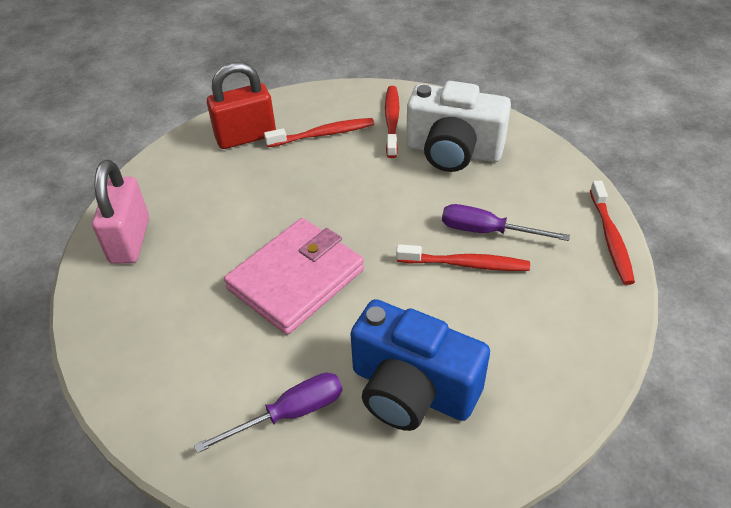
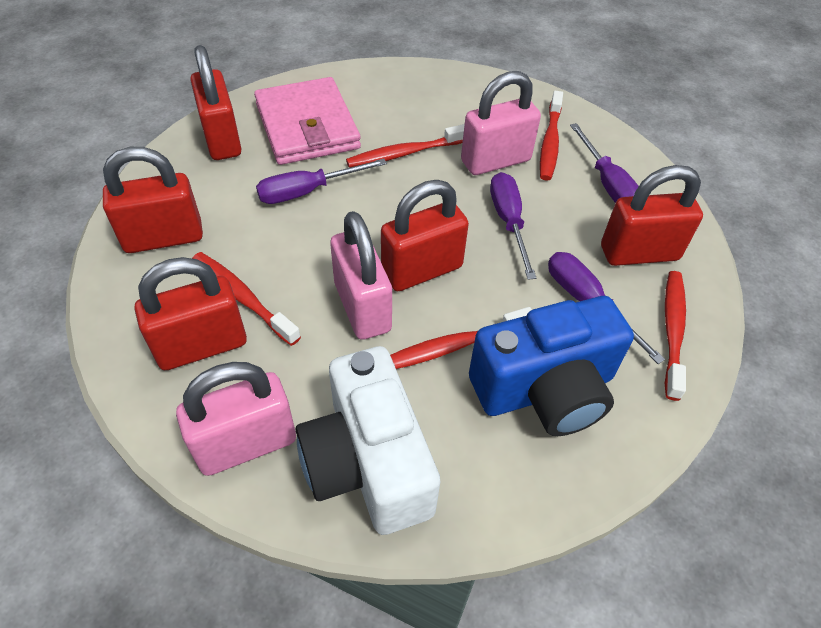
pink padlock: [92,160,149,264] = 1 -> [176,362,296,476] [330,211,392,340] [461,71,541,175] = 3
purple screwdriver: [194,373,342,453] [442,204,570,241] = 2 -> [256,159,387,204] [490,172,536,280] [548,252,665,364] [570,123,639,203] = 4
red padlock: [207,62,276,149] = 1 -> [103,147,203,253] [135,257,247,370] [190,45,242,160] [381,180,469,291] [601,165,703,266] = 5
red toothbrush: [264,118,374,147] [385,86,399,158] [396,244,530,271] [590,181,635,285] = 4 -> [192,252,301,346] [346,124,465,168] [390,307,532,369] [540,91,563,181] [665,271,686,401] = 5

